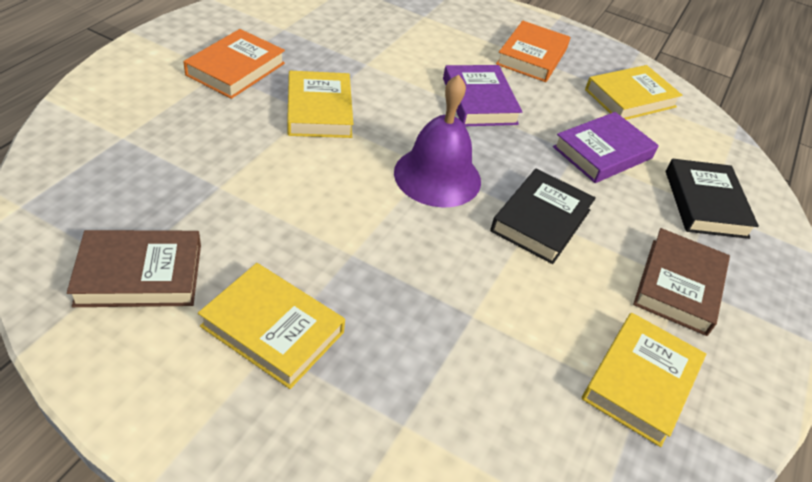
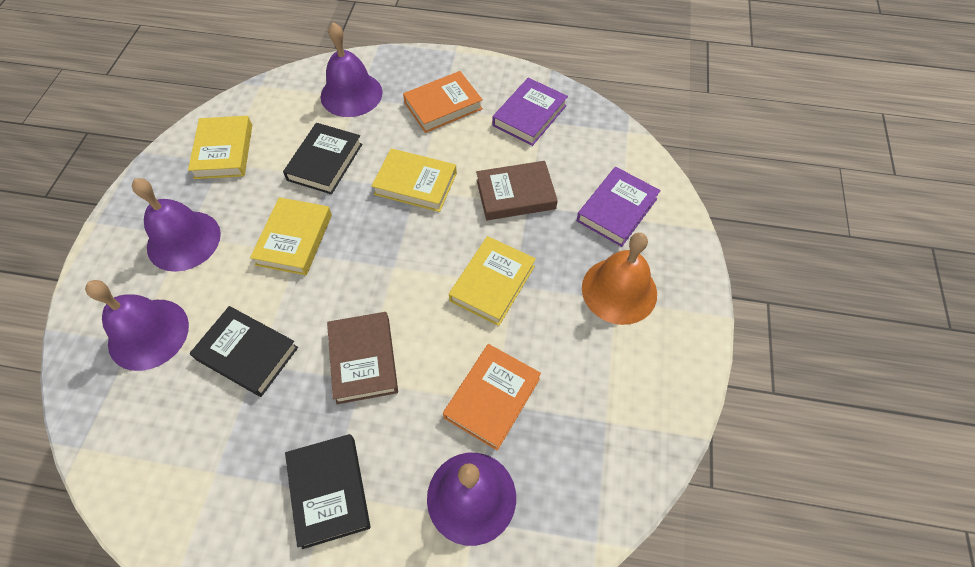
black book: [490,169,596,264] [666,159,759,239] = 2 -> [190,306,298,397] [283,123,362,194] [285,434,371,549] = 3
orange bell: none = 0 -> [582,233,657,325] = 1
purple bell: [394,74,481,208] = 1 -> [85,280,189,371] [132,178,221,272] [321,22,383,117] [427,453,516,546] = 4

